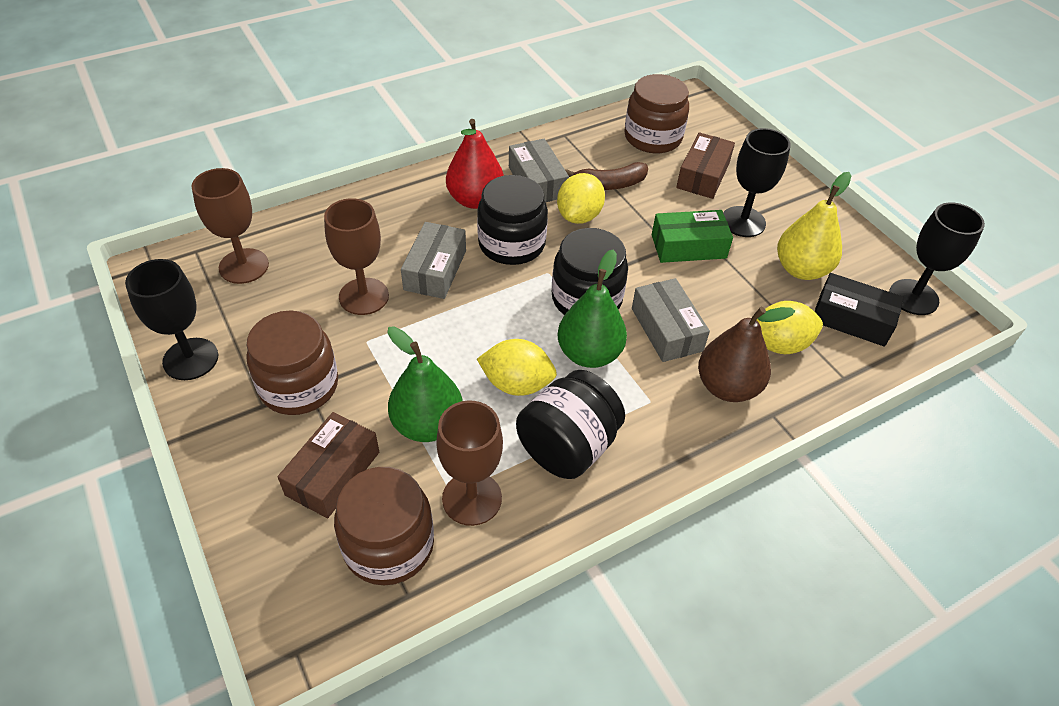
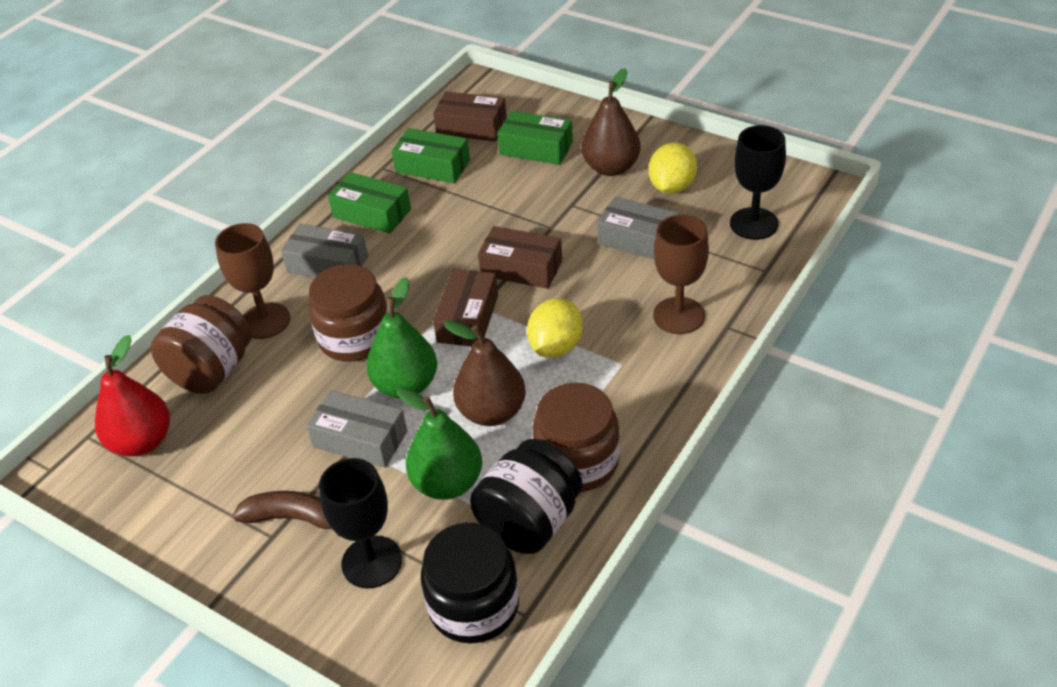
black box: [815,273,904,347] = 1 -> none = 0
black goblet: [125,259,218,380] [723,128,791,237] [889,202,985,315] = 3 -> [319,458,402,588] [730,125,786,240] = 2
black jar: [477,175,548,265] [516,370,625,479] [552,228,628,315] = 3 -> [421,523,519,644] [470,439,582,554] = 2
brown box: [278,412,379,518] [676,132,735,199] = 2 -> [433,92,507,141] [433,269,498,346] [478,226,562,289] = 3
brown goblet: [192,168,269,284] [324,198,389,315] [436,400,503,526] = 3 -> [215,223,290,339] [653,215,709,334] = 2
brown pear: [698,307,795,402] = 1 -> [444,321,526,426] [582,68,641,176] = 2
green box: [652,210,733,263] = 1 -> [328,172,411,234] [392,128,470,183] [497,111,573,165] = 3
yellow lemon: [477,339,557,396] [557,173,605,224] [757,301,823,354] = 3 -> [527,298,583,358] [649,142,697,194] = 2
yellow pear: [777,172,851,280] = 1 -> none = 0

